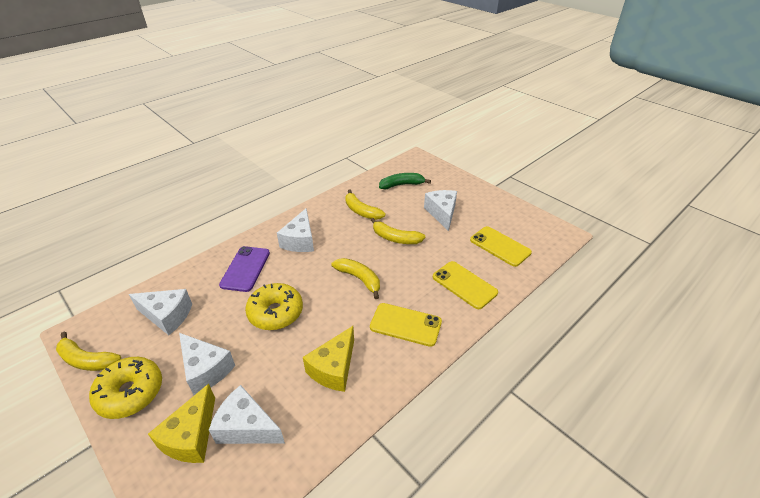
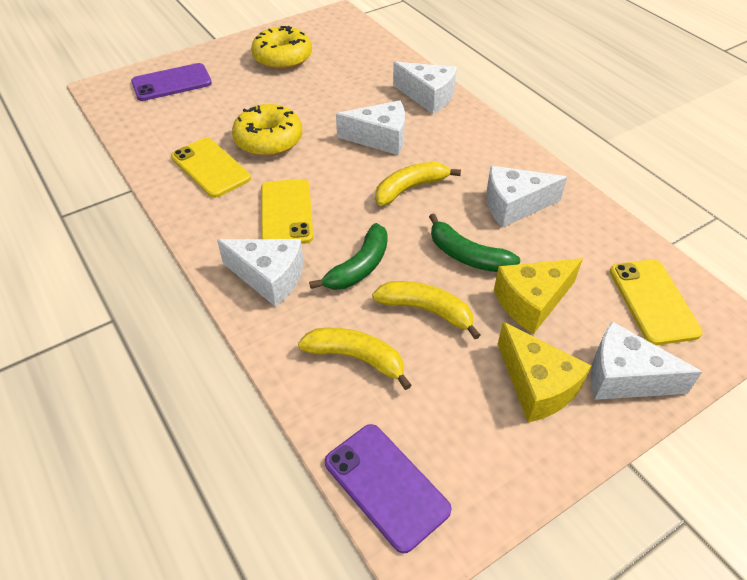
green banana: [379,173,431,189] = 1 -> [309,223,388,290] [429,214,520,272] = 2
purple phone: [219,246,270,292] = 1 -> [131,63,212,101] [325,424,452,553] = 2
yellow banana: [56,332,121,371] [331,258,380,299] [345,189,385,220] [371,218,425,244] = 4 -> [298,328,412,390] [372,281,481,339] [375,162,461,206] = 3

